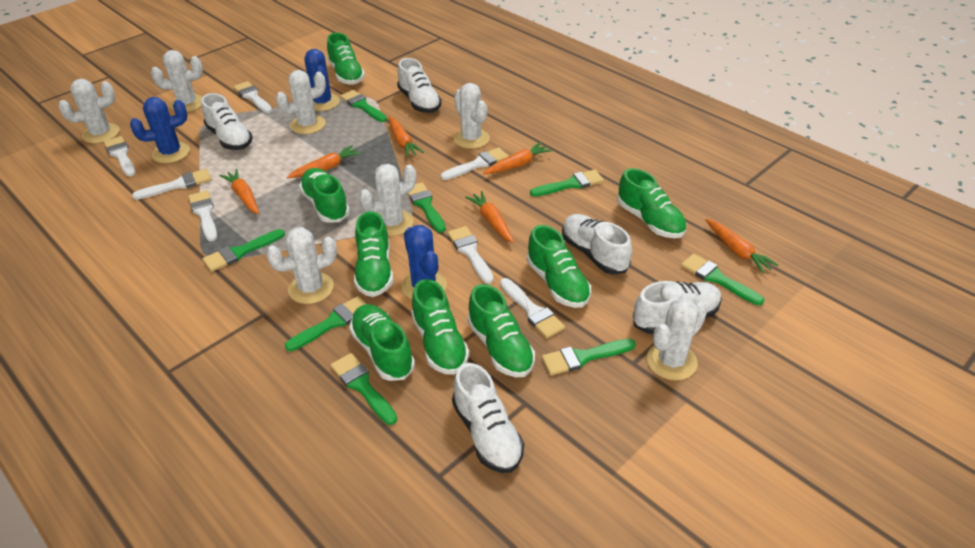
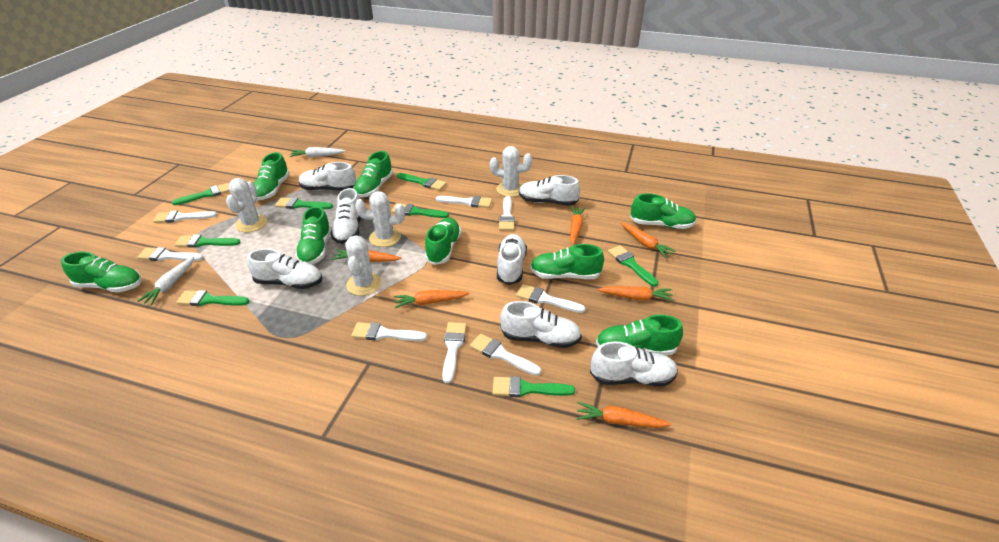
blue cactus: [130,97,190,163] [305,49,340,111] [402,225,447,300] = 3 -> none = 0
white brush: [104,136,136,176] [132,169,212,200] [188,190,217,241] [233,81,272,113] [441,147,509,180] [447,226,494,284] [500,278,565,338] = 7 -> [137,247,204,261] [153,211,217,223] [351,322,427,341] [436,196,492,208] [442,322,467,383] [470,334,541,376] [499,196,515,231] [516,284,586,313] = 8
white cactus: [58,79,120,143] [151,50,203,112] [266,227,337,304] [276,70,326,134] [359,164,416,236] [454,83,490,149] [647,297,707,380] = 7 -> [226,178,267,233] [345,235,382,296] [355,191,405,247] [490,146,532,197] = 4
white carrot: none = 0 -> [137,257,194,305] [290,147,345,157] = 2
white shoe: [201,93,253,150] [397,58,442,113] [452,363,524,473] [562,214,632,274] [633,281,722,334] = 5 -> [247,249,322,289] [299,162,356,191] [331,188,361,244] [497,234,527,285] [500,301,582,348] [519,175,580,206] [590,341,678,386] = 7

